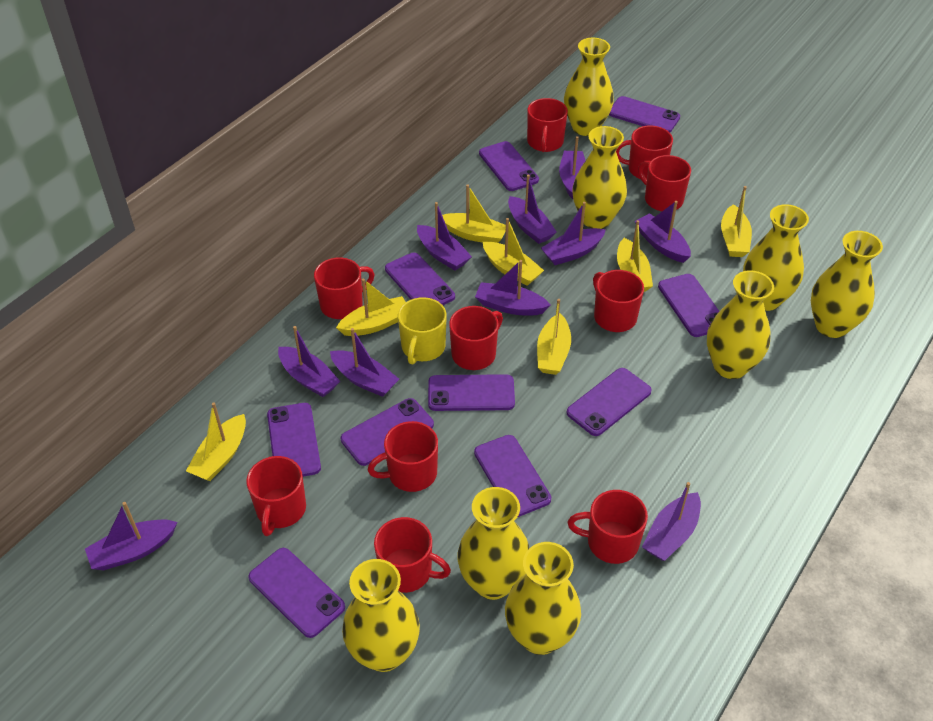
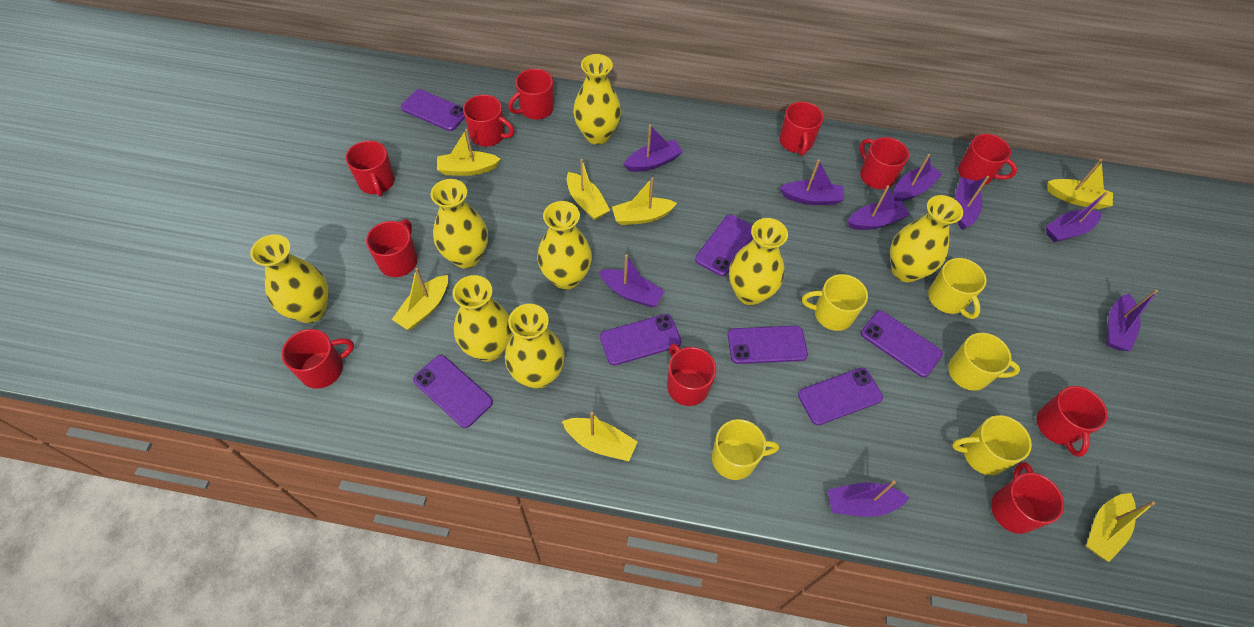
purple boat: [85,502,178,570] [278,326,340,397] [330,328,399,397] [417,202,472,271] [475,260,550,315] [508,175,557,244] [541,202,606,265] [559,136,586,199] [635,201,691,263] [642,482,701,561] = 10 -> [599,254,665,307] [624,125,683,172] [780,159,844,205] [828,480,910,517] [848,185,910,230] [894,154,943,202] [955,176,989,230] [1046,192,1107,243] [1107,290,1158,351] = 9
purple phone: [248,548,345,638] [267,403,321,477] [341,398,434,466] [385,253,455,305] [428,374,515,411] [474,435,551,517] [479,141,539,191] [567,368,652,436] [609,96,680,132] [658,274,719,337] = 10 -> [401,89,465,131] [413,355,493,428] [600,314,682,365] [695,215,753,276] [728,326,808,364] [798,368,883,425] [861,311,943,377] = 7
red mug: [246,456,306,536] [314,257,374,319] [368,421,438,492] [374,517,451,593] [449,306,503,370] [527,98,568,152] [568,490,648,564] [593,270,644,332] [616,126,673,179] [638,155,691,211] = 10 -> [282,329,354,389] [346,141,395,197] [366,219,418,277] [463,95,514,147] [508,69,554,120] [667,344,716,406] [780,102,824,156] [860,137,909,189] [958,134,1017,185] [991,462,1064,534] [1037,386,1108,457] = 11
yellow mug: [398,297,447,364] = 1 -> [712,419,779,480] [802,274,868,331] [928,258,987,319] [948,333,1020,391] [952,415,1032,475] = 5

